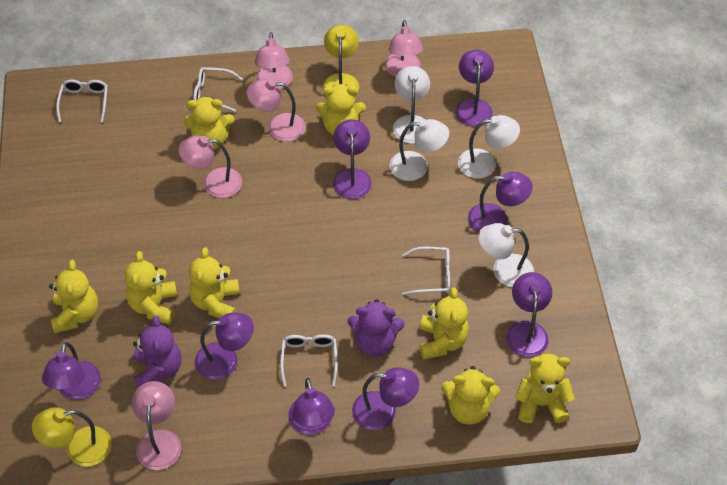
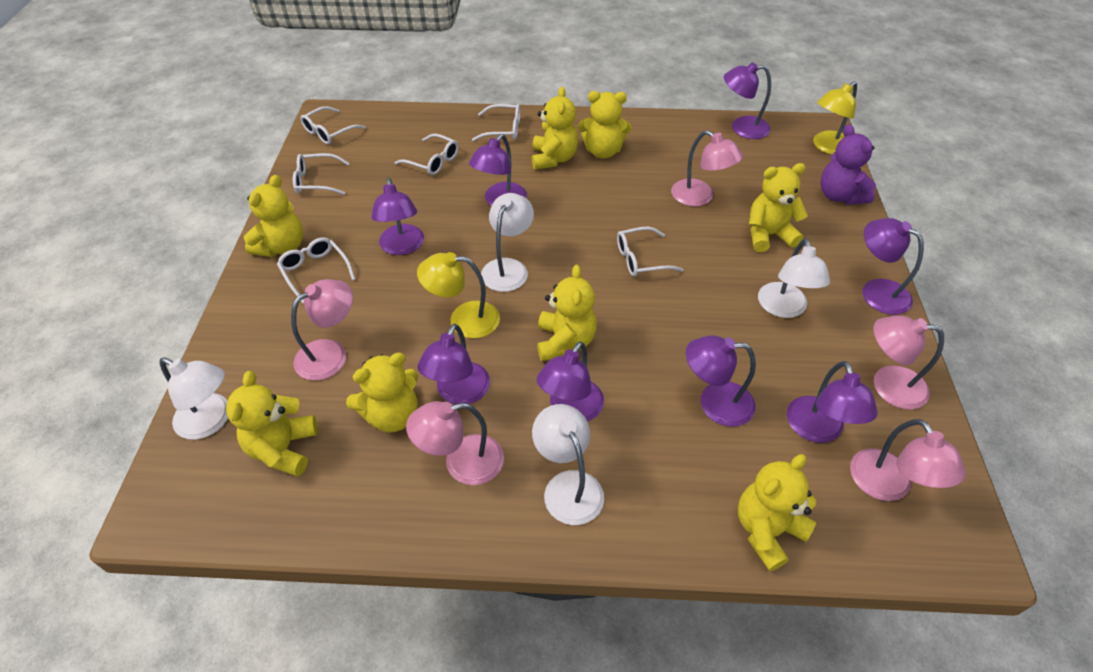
purple teddy bear: [133,315,181,388] [348,299,405,357] = 2 -> [820,124,876,205] = 1
white glasses: [56,79,108,123] [193,67,243,112] [280,334,338,387] [402,246,450,295] = 4 -> [277,237,355,303] [293,153,350,195] [301,106,366,144] [394,134,459,175] [472,104,520,141] [617,227,684,277] = 6

